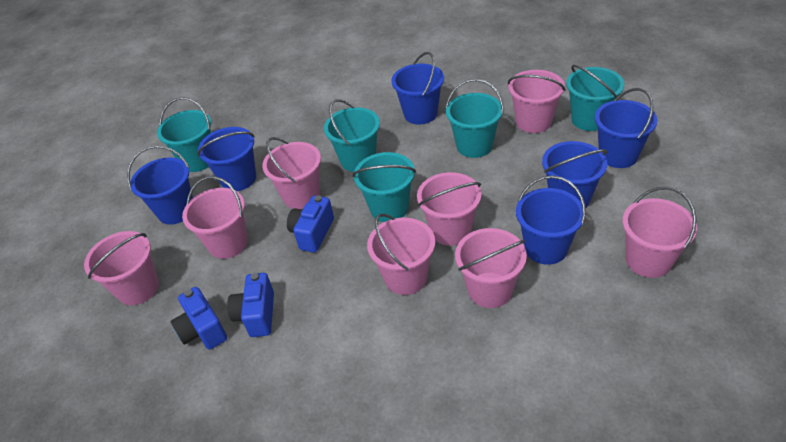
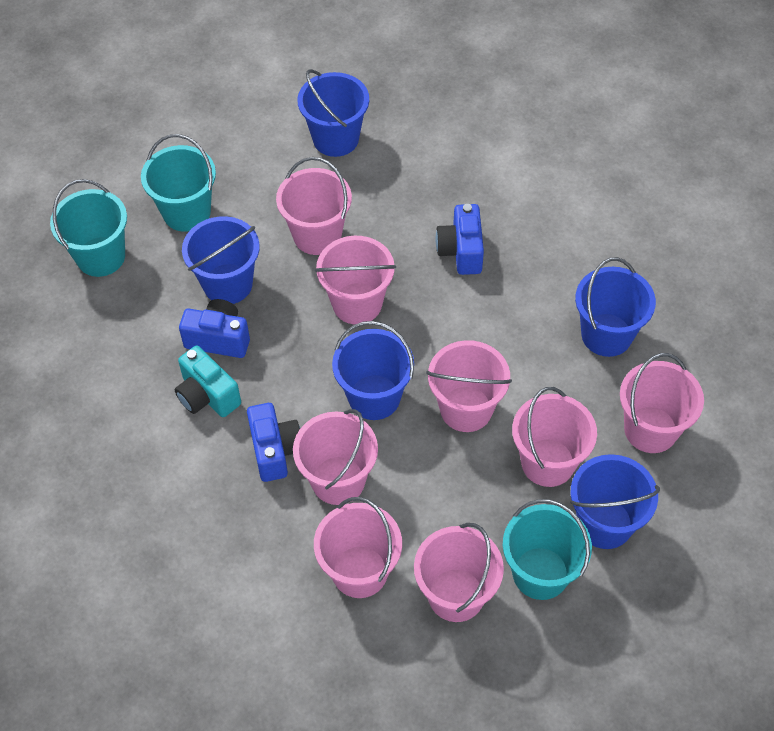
blue bucket: [127,146,193,225] [197,127,256,191] [391,52,444,124] [516,175,586,265] [542,141,608,208] [595,88,658,168] = 6 -> [182,216,260,304] [297,69,369,157] [332,321,414,420] [570,454,660,549] [575,257,656,357] = 5
turquoise bucket: [157,97,211,172] [324,99,380,172] [353,152,416,222] [446,79,504,158] [566,65,624,131] = 5 -> [50,179,127,277] [141,134,216,232] [503,499,592,600] = 3
turquoise camera: none = 0 -> [175,346,241,417] = 1

